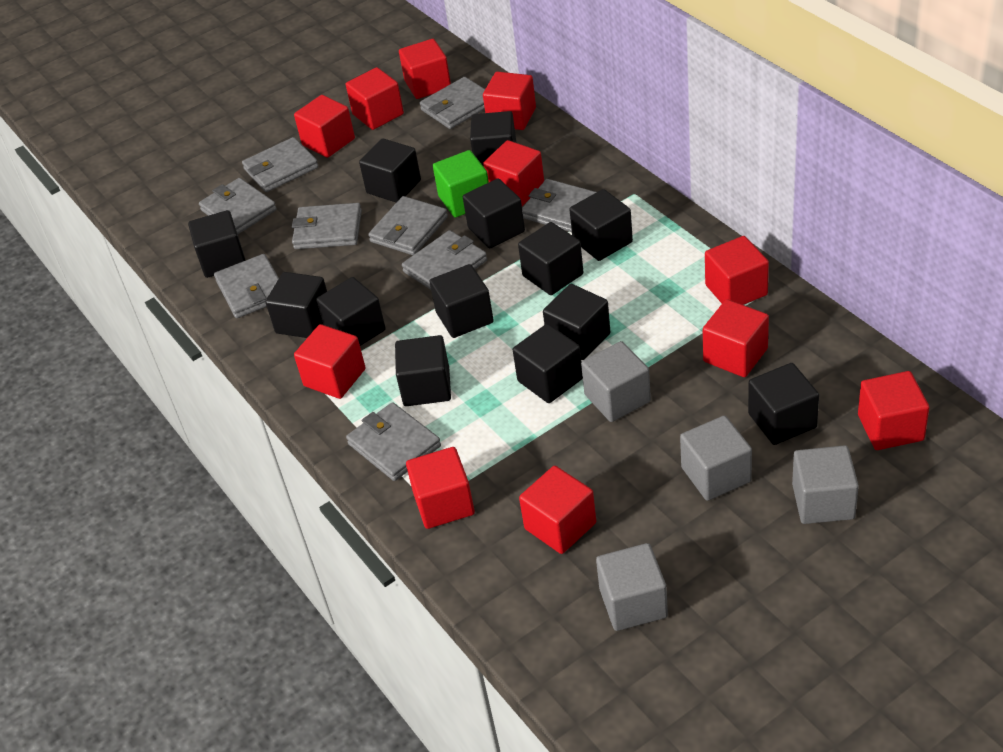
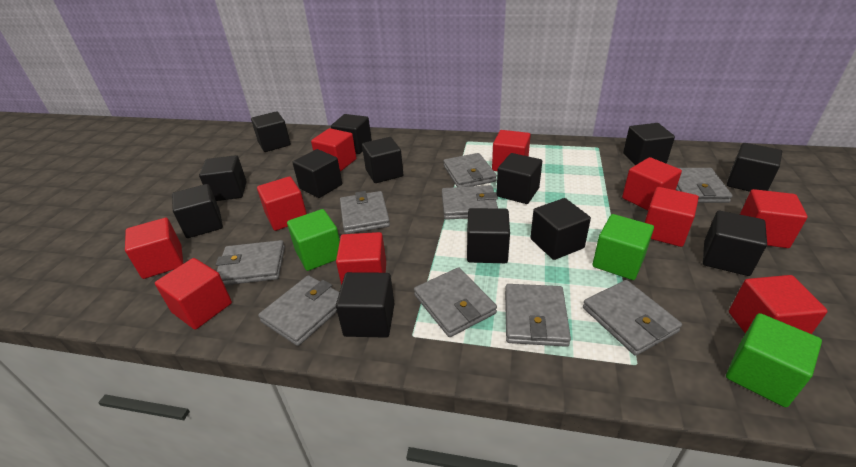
green cube: [433,150,489,218] = 1 -> [287,209,340,271] [593,214,654,280] [726,313,822,407] = 3
grey cube: [581,341,651,422] [596,543,668,631] [680,416,752,501] [792,445,859,524] = 4 -> none = 0
red cube: [294,95,355,158] [294,324,366,399] [346,67,404,130] [399,39,451,99] [406,447,475,529] [483,72,536,130] [484,140,544,206] [519,466,596,554] [703,299,769,377] [705,236,769,305] [858,371,929,450] = 11 -> [125,218,183,279] [155,258,232,330] [257,176,307,231] [311,128,356,172] [336,232,386,285] [492,130,531,171] [622,157,682,210] [645,187,699,247] [729,275,828,334] [740,189,807,248] = 10

